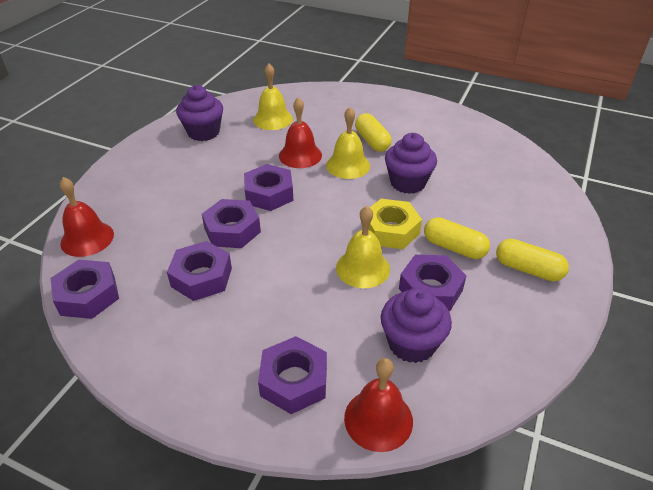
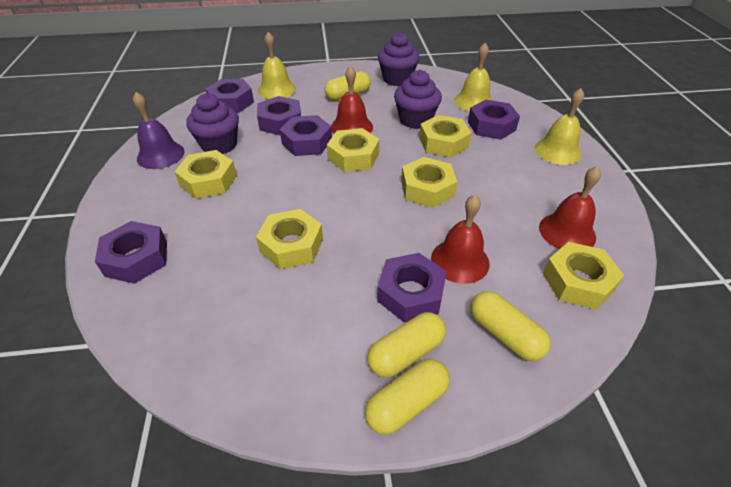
purple bell: none = 0 -> [133,92,185,169] = 1
yellow capsule: [355,113,392,152] [424,217,490,259] [496,239,569,281] = 3 -> [325,71,371,100] [365,359,450,435] [367,312,446,378] [470,291,551,361] = 4
yellow nut: [369,199,422,249] = 1 -> [175,150,237,199] [256,209,323,269] [327,128,380,172] [401,157,457,208] [419,115,471,158] [543,242,624,310] = 6

